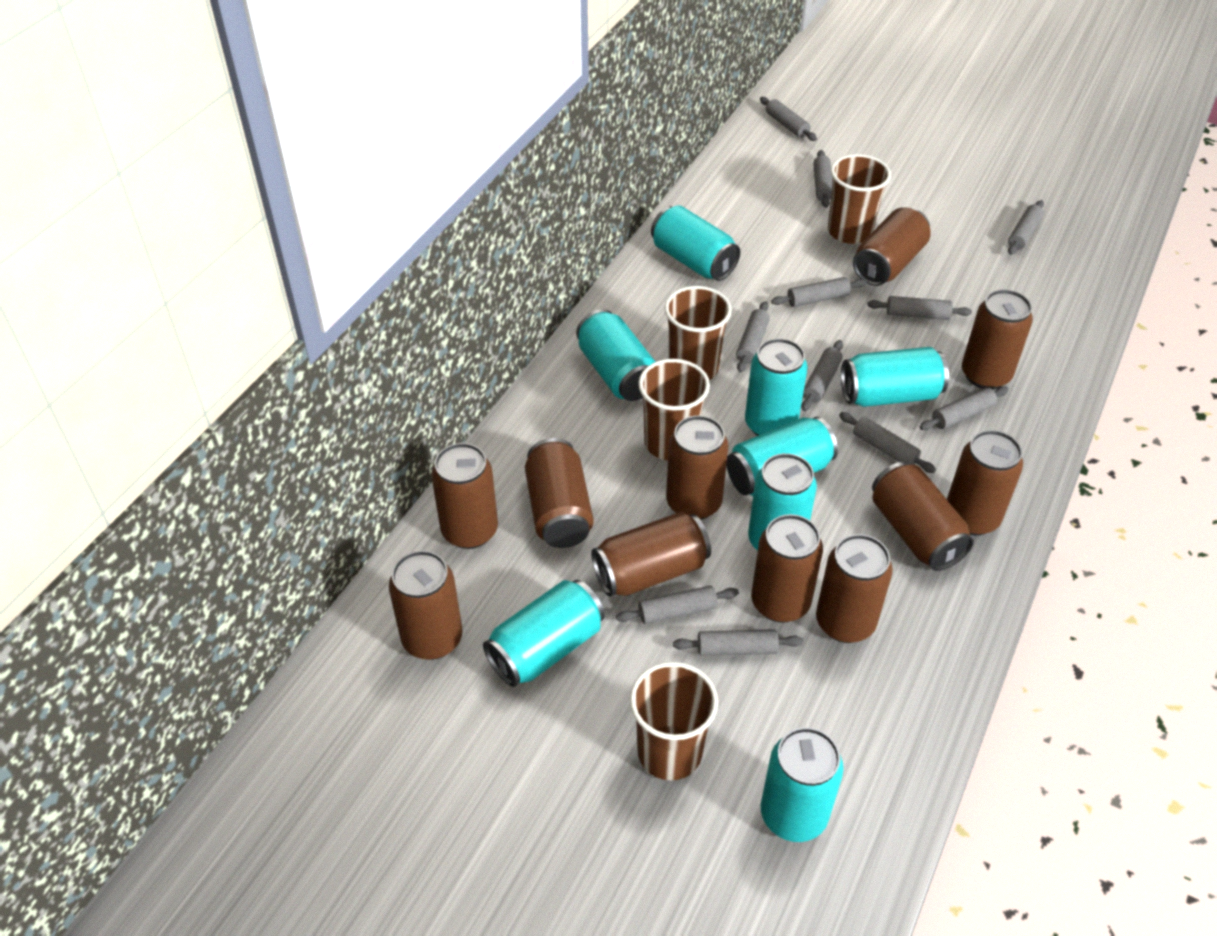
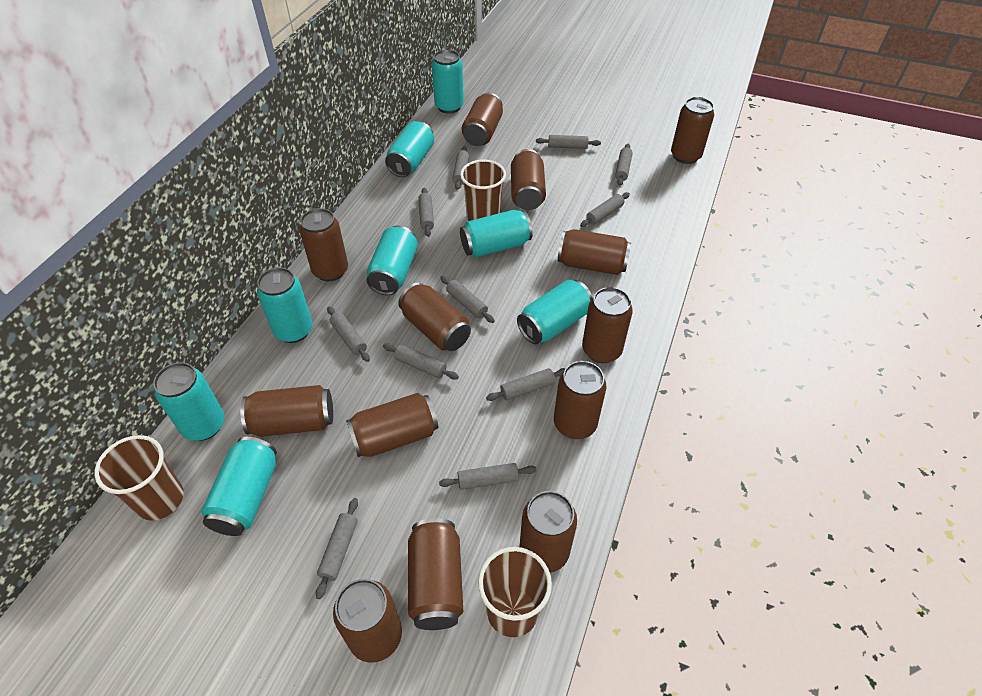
brown can: [389,550,463,660] [431,443,498,549] [525,438,594,548] [591,512,711,597] [666,415,729,520] [751,514,823,623] [816,534,893,643] [853,207,931,286] [872,462,974,571] [947,430,1023,536] [962,289,1033,389] = 11 -> [240,385,333,437] [299,208,348,281] [333,579,402,663] [346,393,438,457] [398,282,471,351] [408,518,463,630] [462,93,503,146] [511,149,546,210] [520,491,577,573] [554,361,606,439] [558,229,631,275] [582,287,633,363] [671,97,714,164] = 13
brown cup: [630,662,718,780] [638,359,710,460] [664,286,732,380] [828,154,891,244] = 4 -> [94,435,184,521] [460,160,506,221] [478,547,552,637] = 3

